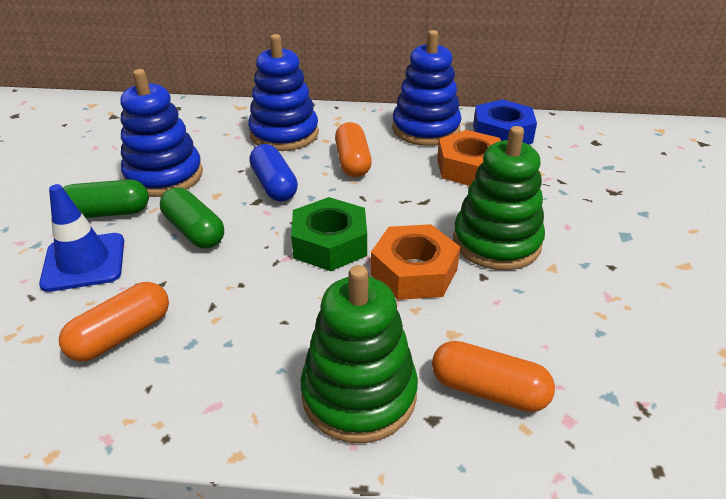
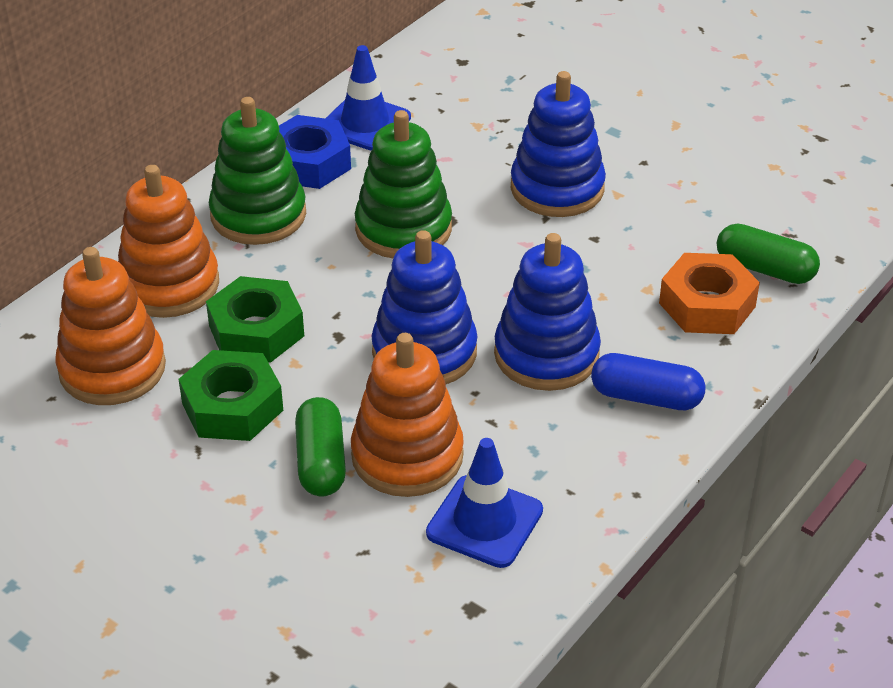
blue traffic cone: [39,184,124,292] = 1 -> [325,45,411,151] [426,438,543,568] = 2
green nut: [291,197,367,271] = 1 -> [178,350,283,441] [206,276,304,363] = 2
orange capsule: [59,282,169,362] [335,122,372,177] [432,341,555,412] = 3 -> none = 0
orange nut: [371,224,460,300] [437,130,501,186] = 2 -> [659,253,760,334] = 1
orange stacking toy: none = 0 -> [56,247,166,405] [118,165,219,318] [351,333,464,497] = 3

